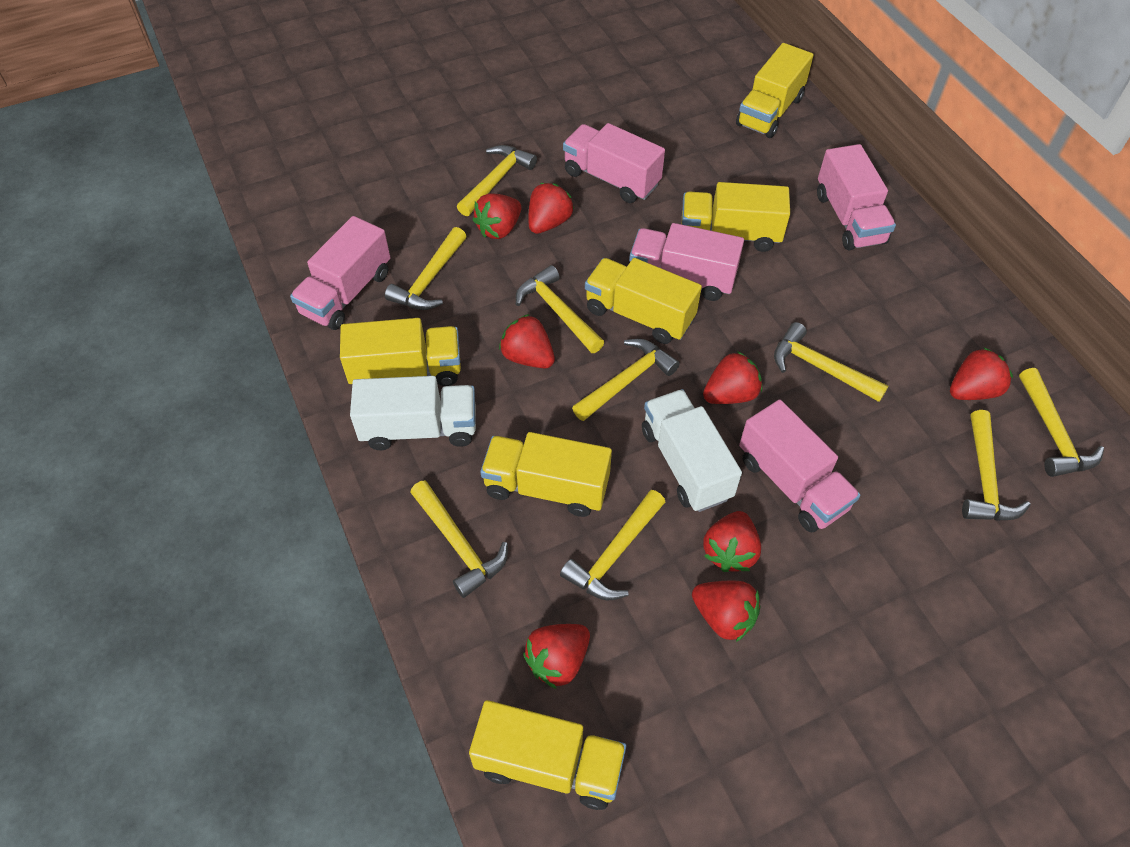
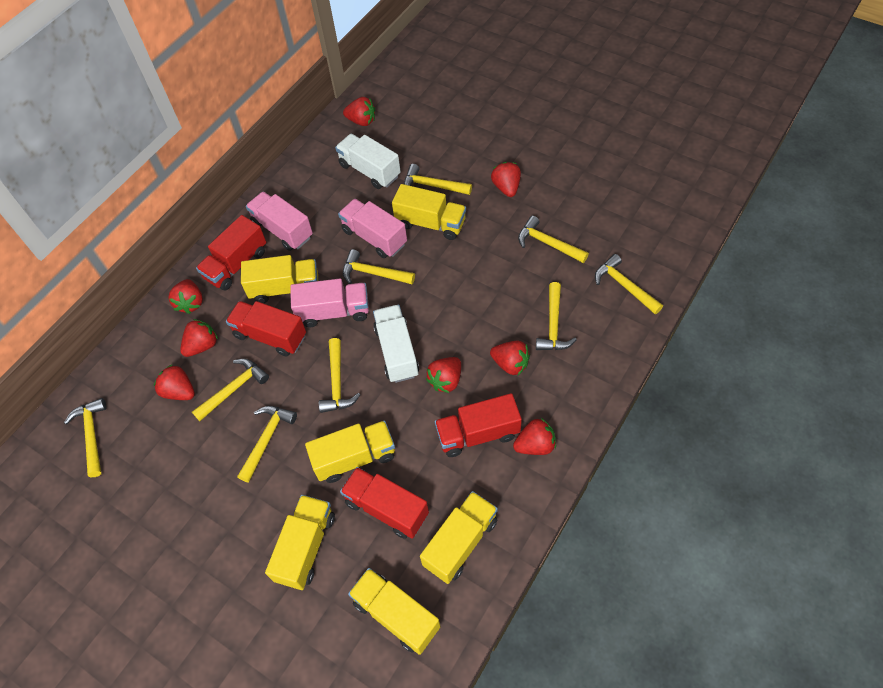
pink truck: [290,216,391,330] [563,123,665,203] [629,223,744,301] [739,400,860,532] [817,144,896,250] = 5 -> [246,191,313,251] [290,279,369,327] [338,199,407,258] = 3
red truck: none = 0 -> [196,215,266,291] [226,301,306,356] [340,467,429,539] [435,393,522,457] = 4

